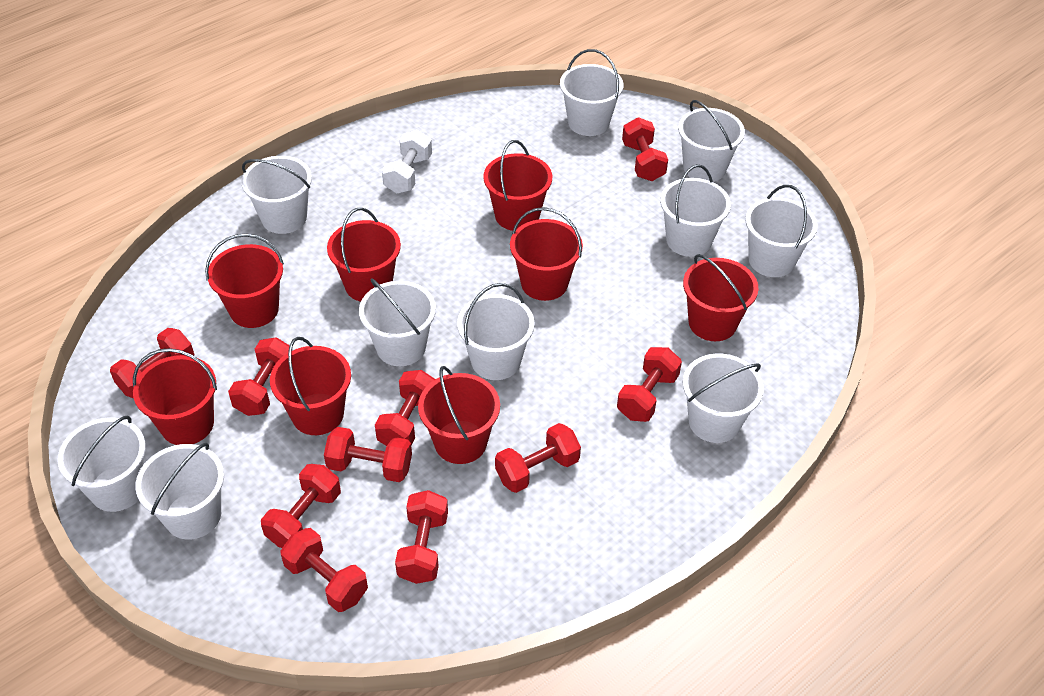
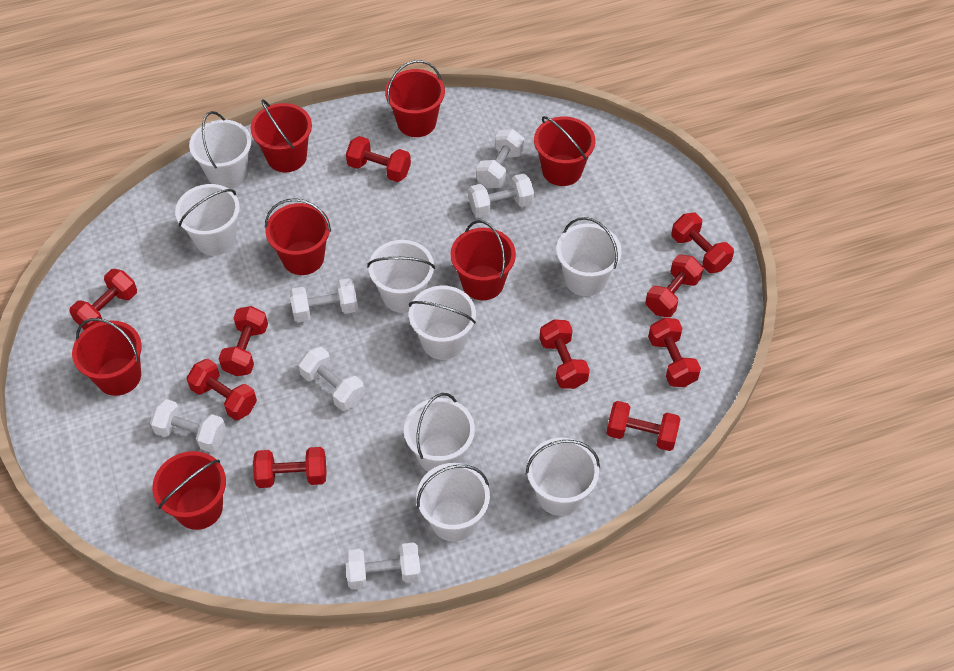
red bucket: [133,348,217,445] [205,234,284,328] [270,337,351,435] [327,208,401,302] [418,366,500,464] [483,140,552,231] [510,207,583,301] [683,254,759,341] = 8 -> [72,318,142,396] [152,451,226,530] [251,99,312,172] [265,198,331,275] [385,60,445,137] [450,220,516,300] [534,116,596,186] = 7
white bucket: [57,415,146,512] [136,443,224,540] [241,156,312,234] [359,279,436,366] [457,283,535,380] [560,49,623,136] [660,164,731,257] [678,100,745,182] [683,354,764,443] [745,185,818,277] = 10 -> [175,184,240,256] [189,111,251,189] [367,240,435,313] [404,393,475,472] [409,286,476,360] [417,463,490,542] [526,438,600,516] [556,217,622,296] = 8
white dumbbell: [382,130,432,194] = 1 -> [150,399,226,453] [289,278,358,323] [298,347,365,411] [345,542,421,589] [469,174,534,218] [476,129,524,188] = 6

